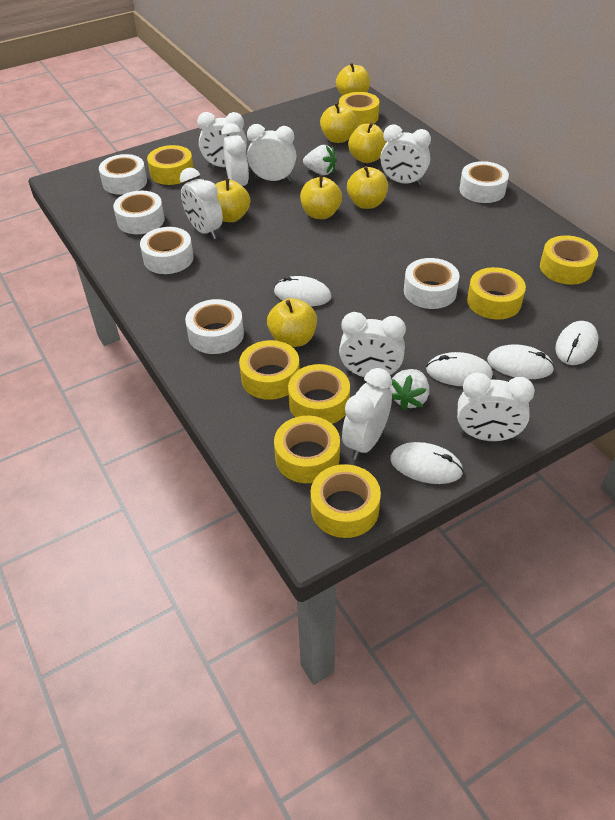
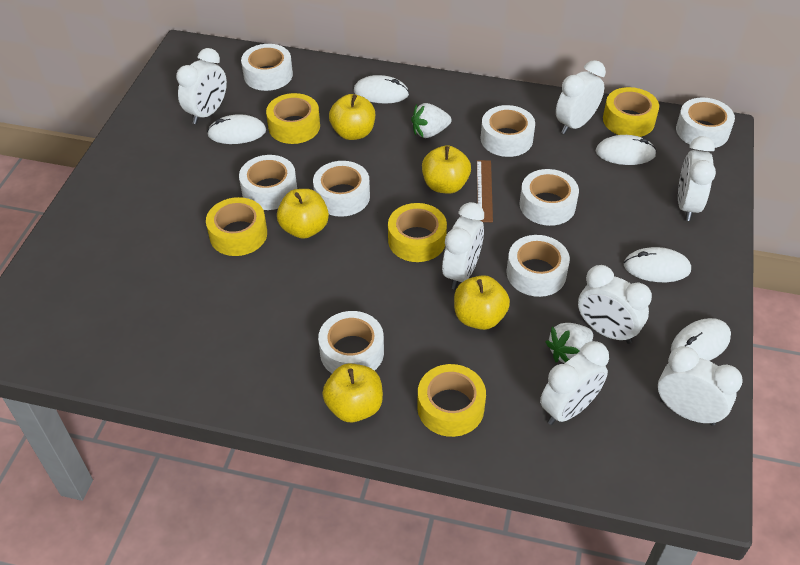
brown ruler: none = 0 -> [477,160,493,222] = 1
white clock: [180,168,223,240] [197,112,247,167] [222,123,249,186] [247,124,296,182] [339,312,406,378] [342,368,392,460] [380,125,431,186] [457,372,535,441] = 8 -> [176,48,227,124] [442,202,484,290] [540,341,609,425] [556,60,606,134] [578,265,652,344] [658,346,743,426] [678,136,716,221] = 7
white tape: [99,154,147,195] [113,191,165,234] [140,227,194,274] [185,299,244,354] [404,258,460,309] [459,161,509,203] = 6 -> [239,155,297,210] [241,44,293,91] [313,161,370,217] [318,311,384,373] [480,105,535,157] [507,235,570,297] [519,169,579,226] [676,98,735,148] = 8
yellow apple: [215,179,250,222] [267,298,317,347] [300,176,342,219] [320,103,357,143] [336,63,370,96] [347,166,388,209] [348,123,387,163] = 7 -> [277,189,329,239] [322,363,383,422] [329,94,375,140] [422,145,471,194] [454,275,510,330] = 5
yellow tape: [147,145,193,185] [239,340,300,400] [274,416,340,483] [288,364,350,424] [310,464,381,538] [339,92,379,127] [467,267,526,320] [540,235,598,285] = 8 -> [206,197,267,256] [266,93,320,144] [388,203,447,262] [417,364,486,437] [603,87,659,137] = 5

